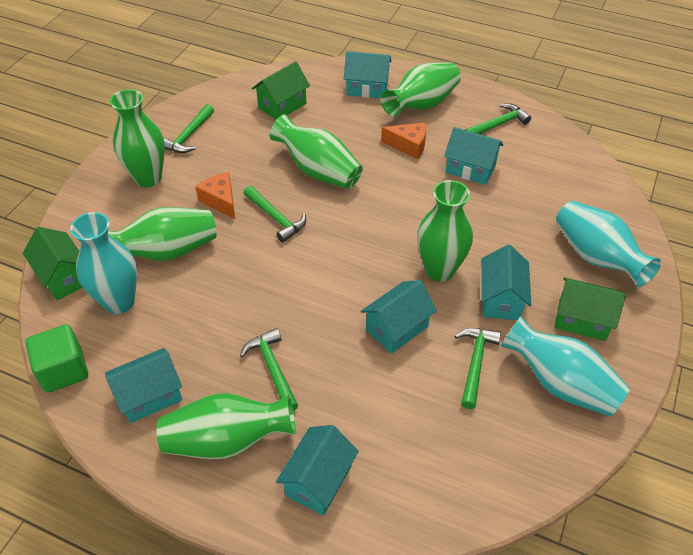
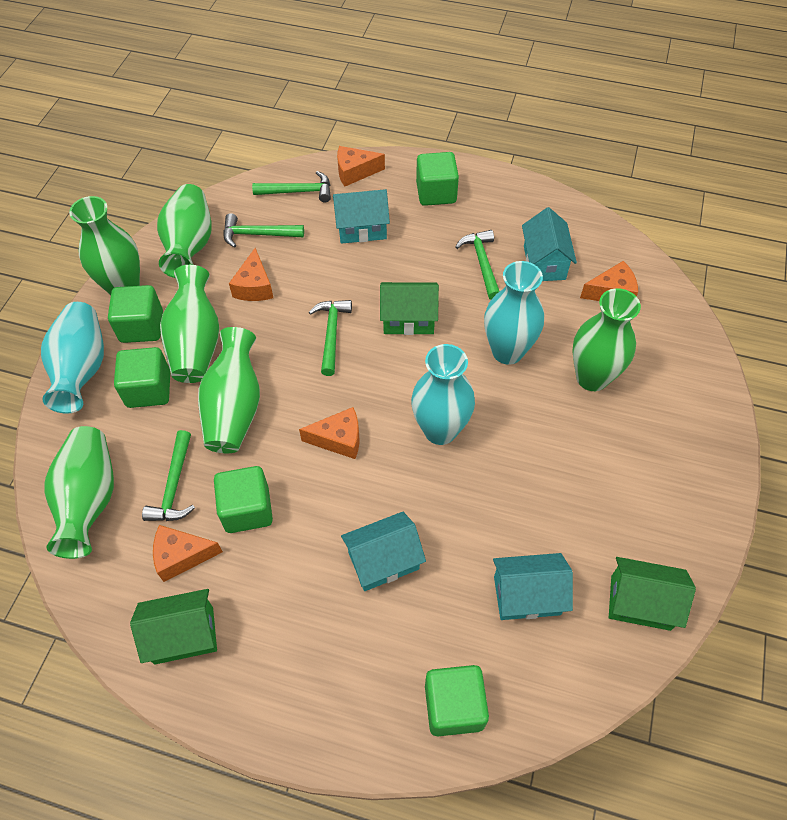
green cube: [25,325,88,393] = 1 -> [108,285,163,343] [114,347,170,408] [214,466,273,533] [416,152,459,206] [425,665,489,736] = 5
orange cheese: [195,172,235,219] [381,123,426,159] = 2 -> [153,525,223,582] [229,248,273,301] [299,407,359,459] [337,146,385,187] [580,261,638,301] = 5
turquoise house: [105,348,182,423] [276,425,359,516] [344,51,392,98] [361,280,437,354] [444,127,503,185] [481,245,531,320] = 6 -> [333,189,390,244] [341,512,426,591] [493,553,573,620] [522,207,577,281] = 4

